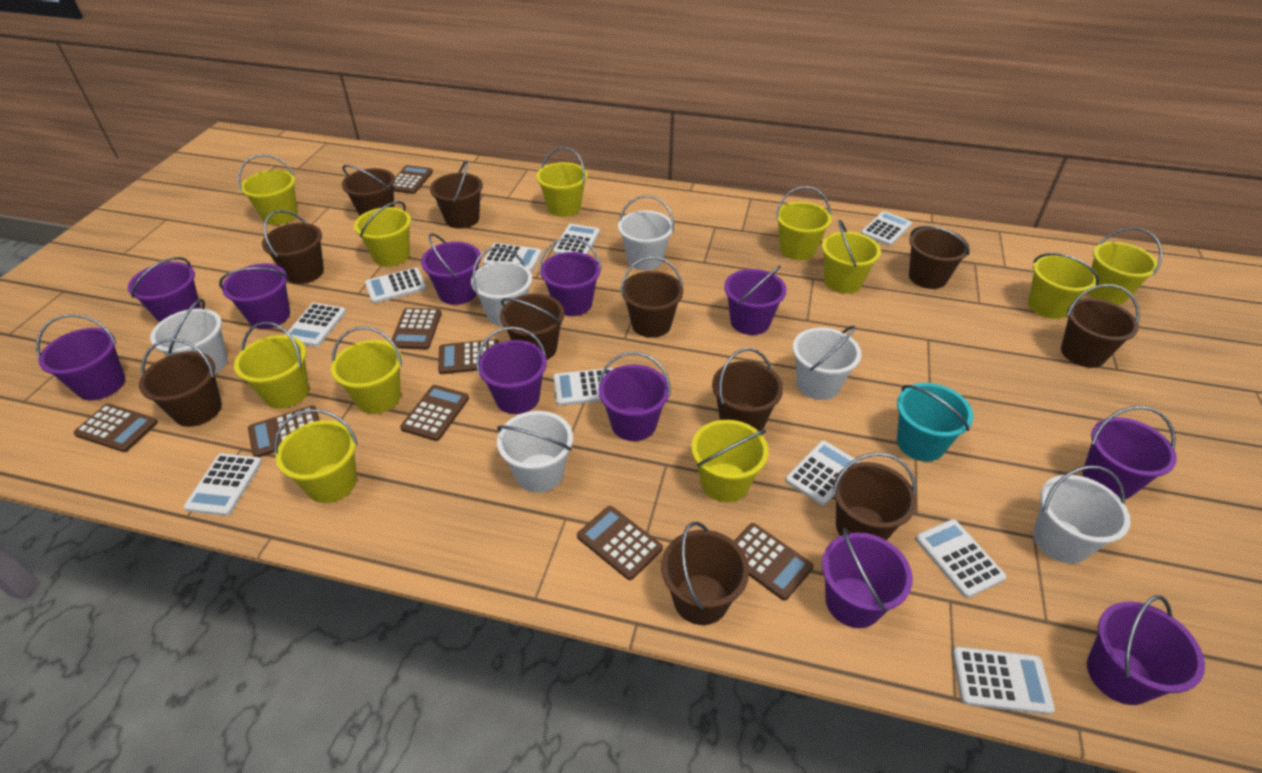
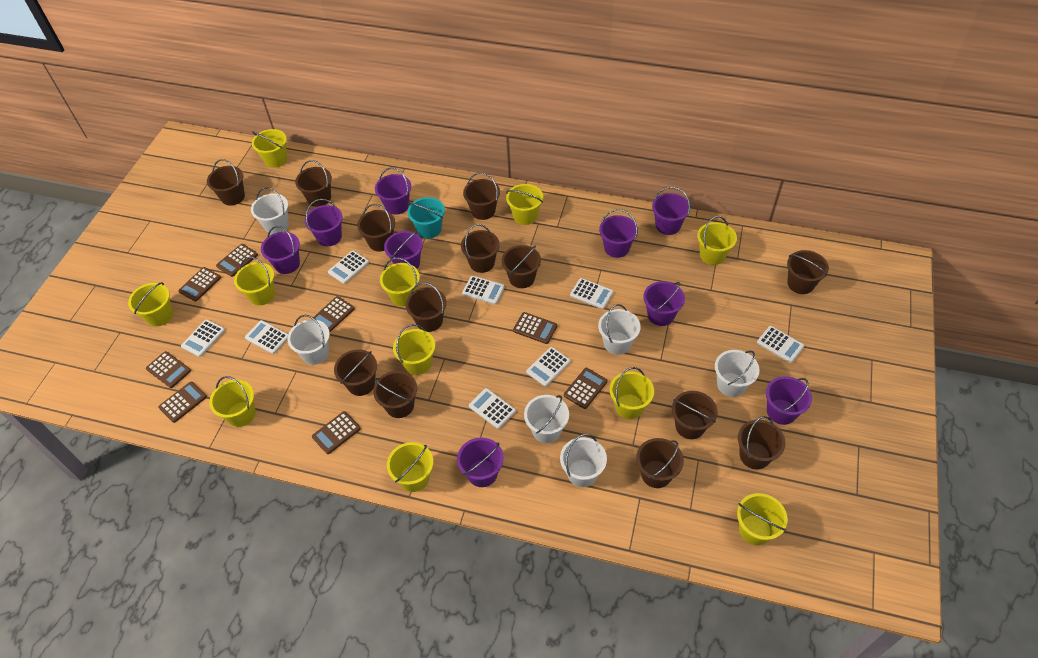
brown bucket: [139,338,222,427] [262,210,324,284] [342,165,395,216] [430,160,483,229] [500,294,564,360] [621,257,683,338] [661,522,749,625] [712,348,783,431] [832,452,917,541] [909,226,970,289] [1061,284,1140,368] = 11 -> [207,159,245,206] [295,160,332,207] [334,349,377,396] [357,204,395,252] [373,371,417,418] [406,282,447,332] [461,224,500,273] [463,172,500,220] [502,245,541,288] [636,438,684,488] [672,391,718,439] [738,416,785,469] [787,250,829,294] = 13
purple bucket: [36,314,125,400] [128,257,201,322] [219,264,290,329] [421,233,481,305] [476,327,547,414] [539,237,601,316] [598,352,671,441] [724,266,786,335] [822,528,913,628] [1082,406,1177,499] [1087,595,1205,705] = 11 -> [261,226,300,274] [305,199,343,246] [375,168,411,215] [384,231,423,269] [457,437,504,487] [599,209,638,258] [643,281,685,326] [652,187,690,235] [766,376,812,425] = 9
white calculator: [184,453,262,516] [285,303,346,347] [365,268,426,303] [483,243,542,271] [553,224,600,255] [553,368,613,406] [785,440,859,506] [861,211,912,246] [916,519,1006,598] [953,647,1055,715] = 10 -> [181,319,225,357] [245,320,288,354] [328,250,369,284] [462,276,505,304] [469,388,516,429] [526,347,571,387] [570,278,614,309] [757,326,804,363] = 8

